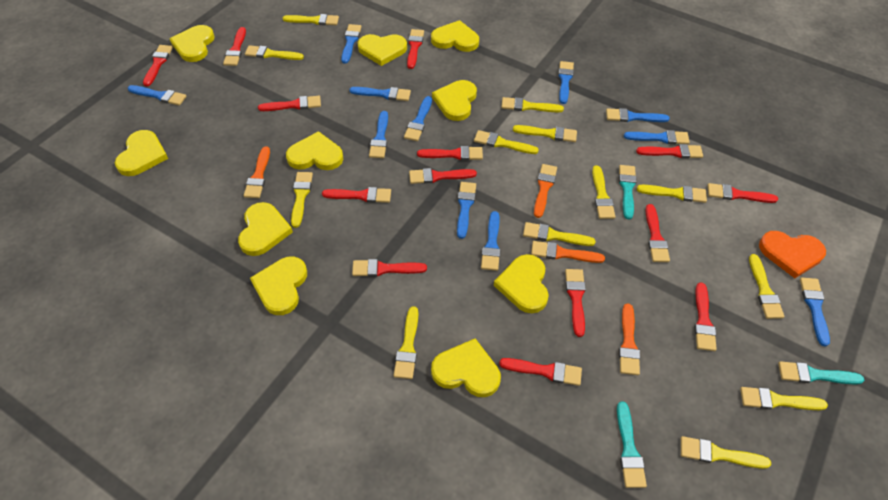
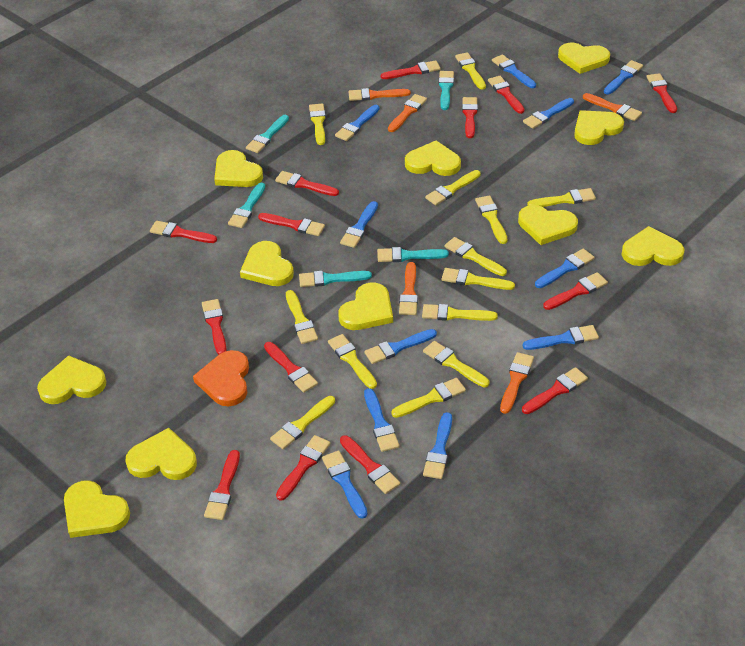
orange brush: [244,146,270,198] [531,241,605,263] [534,164,557,218] [619,303,640,375] = 4 -> [349,88,411,101] [388,94,427,132] [399,262,418,315] [500,352,534,414] [583,93,642,121] = 5
turquoise brush: [617,402,647,488] [619,165,637,220] [778,361,864,385] = 3 -> [228,183,265,228] [246,115,289,153] [299,271,372,287] [377,247,449,262] [439,71,454,110] = 5
yellow heart: [115,130,168,176] [170,25,214,62] [238,202,293,256] [250,256,307,315] [286,131,343,170] [358,34,407,66] [431,20,479,52] [431,339,501,397] [432,80,477,121] [494,254,549,313] = 10 -> [37,355,106,404] [64,480,130,538] [125,428,197,480] [214,150,263,187] [240,241,294,286] [339,283,393,330] [405,140,461,176] [518,205,578,245] [558,43,610,74] [574,110,624,145] [622,226,684,266] = 11

